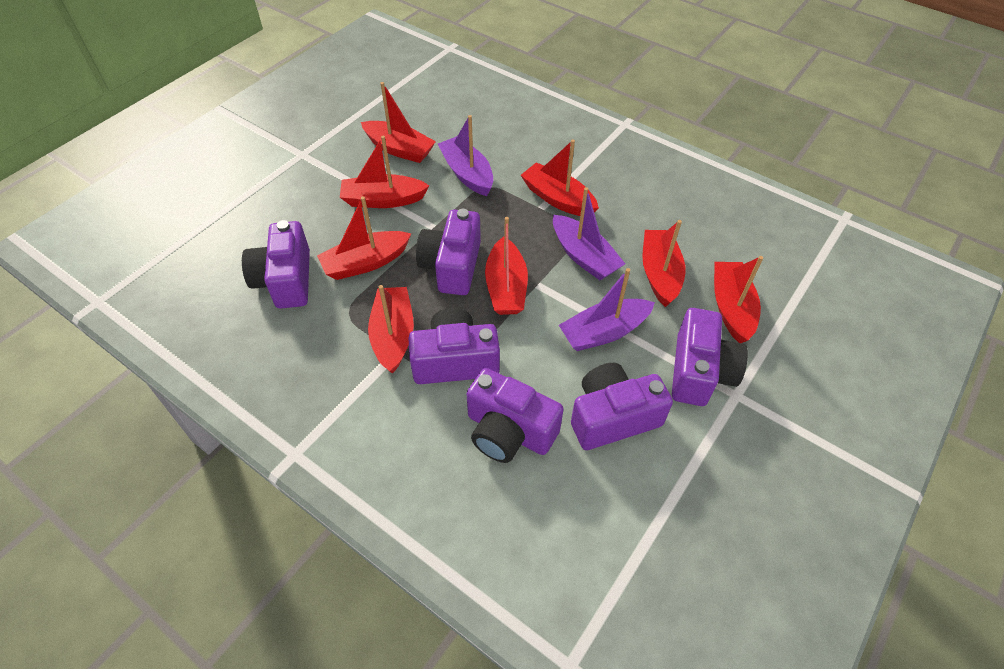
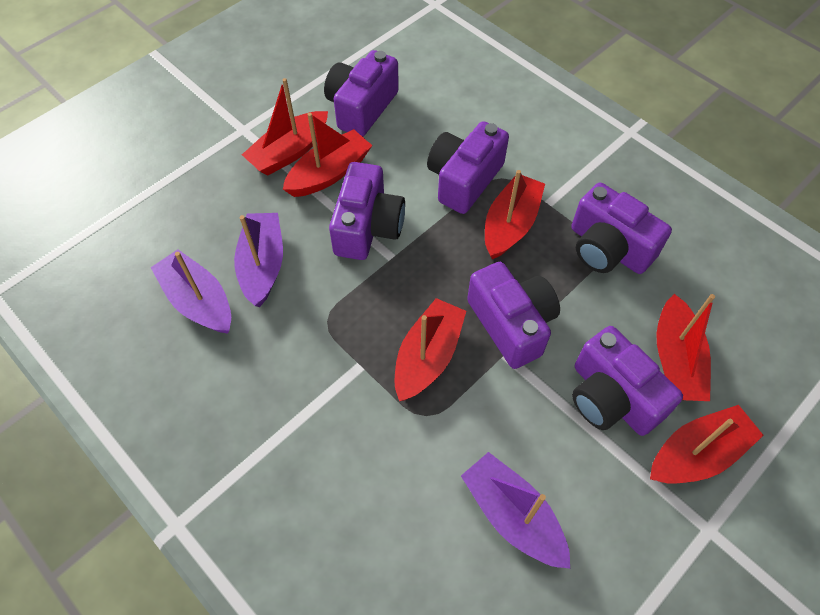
red boat: [317,196,411,280] [340,136,430,208] [361,82,436,163] [368,285,414,374] [485,217,528,315] [521,139,599,216] [642,220,686,307] [714,256,763,343] = 8 -> [242,78,328,176] [283,113,373,197] [395,298,466,401] [485,170,545,259] [650,405,764,484] [657,294,715,401] = 6

